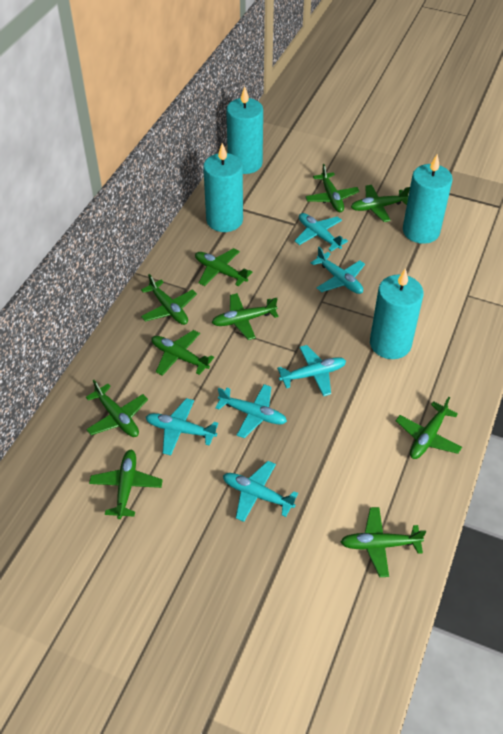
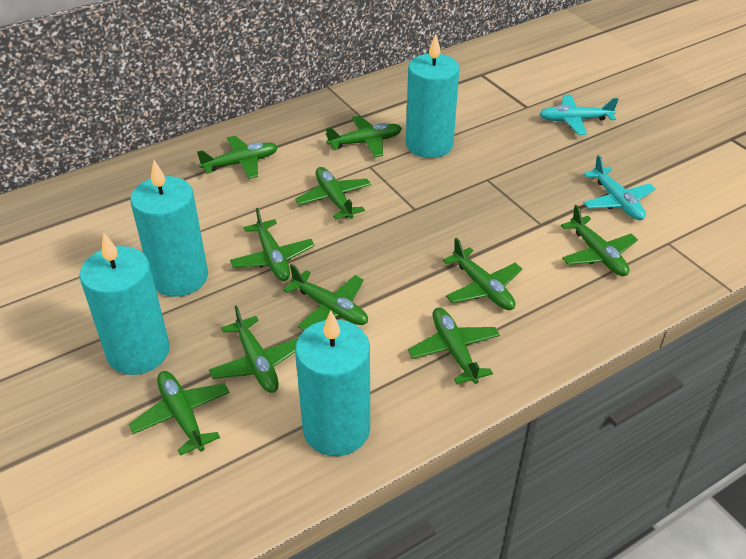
turquoise plane: [146,398,218,455] [215,384,287,438] [223,461,298,522] [277,345,346,396] [295,213,348,251] [311,247,365,294] = 6 -> [539,95,618,135] [583,155,655,220] = 2

